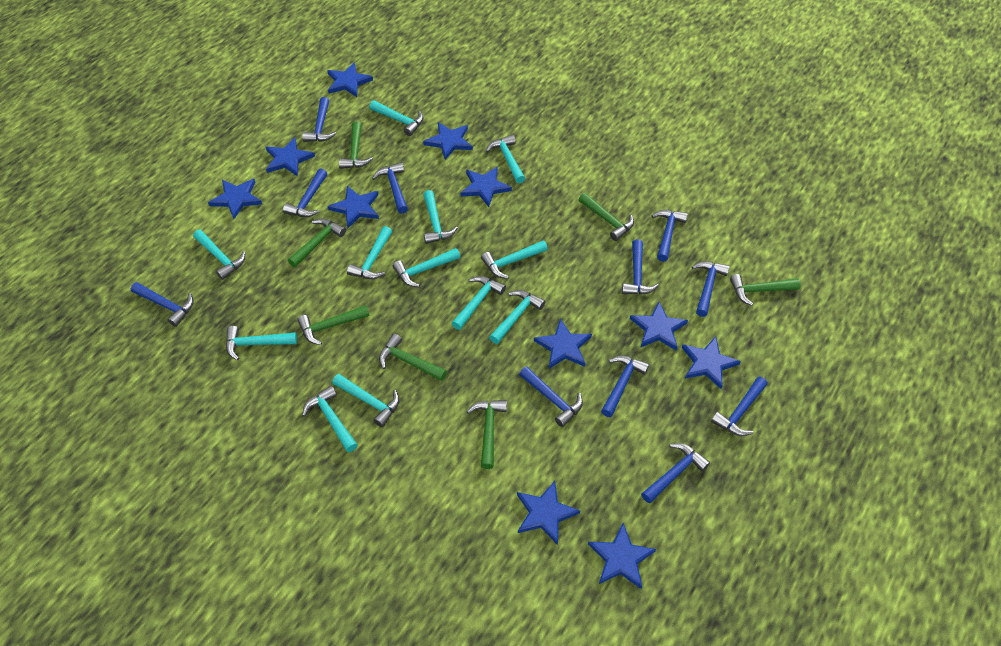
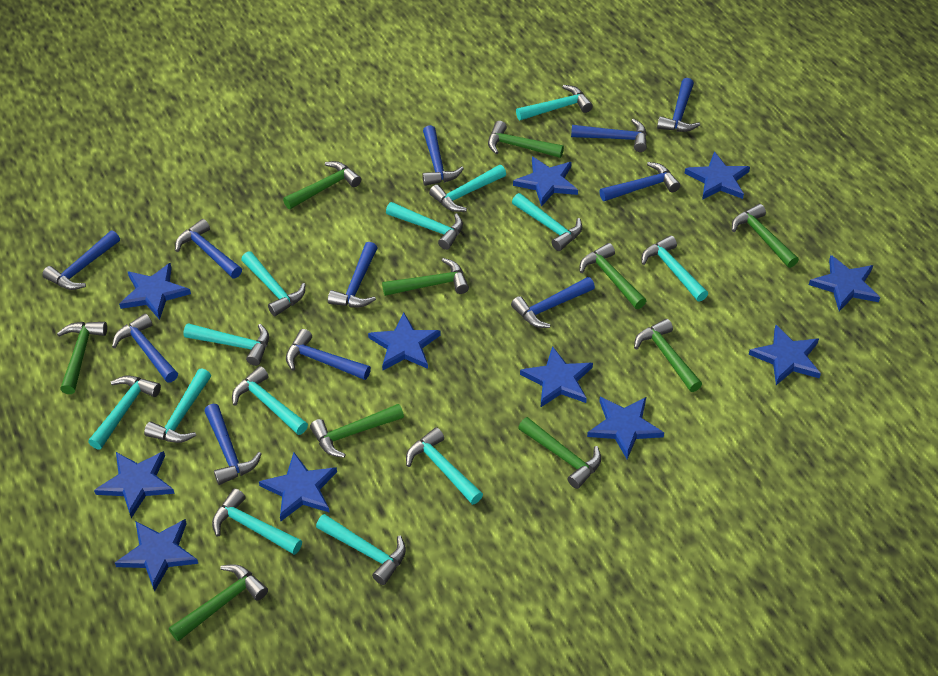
green hammer: [288,218,346,267] [297,305,370,345] [339,121,373,169] [379,334,447,381] [466,400,507,469] [579,193,634,241] [730,274,801,306] = 7 -> [57,322,107,394] [169,564,268,642] [283,161,361,209] [310,404,404,458] [382,258,469,296] [488,121,564,158] [518,417,601,489] [580,243,646,309] [634,319,702,392] [732,204,799,268] = 10
turquoise hammer: [193,230,245,280] [226,326,297,360] [302,386,358,452] [332,374,399,427] [347,226,392,279] [369,100,424,136] [393,248,460,287] [423,190,458,244] [452,276,506,330] [481,240,548,279] [486,135,525,183] [489,290,545,344] = 12 -> [88,376,161,450] [144,368,211,443] [184,323,269,366] [212,489,302,555] [232,366,308,435] [241,251,306,316] [316,514,406,585] [386,202,463,250] [406,427,483,505] [429,165,506,212] [512,193,582,251] [516,85,593,120] [642,235,708,302] = 13

